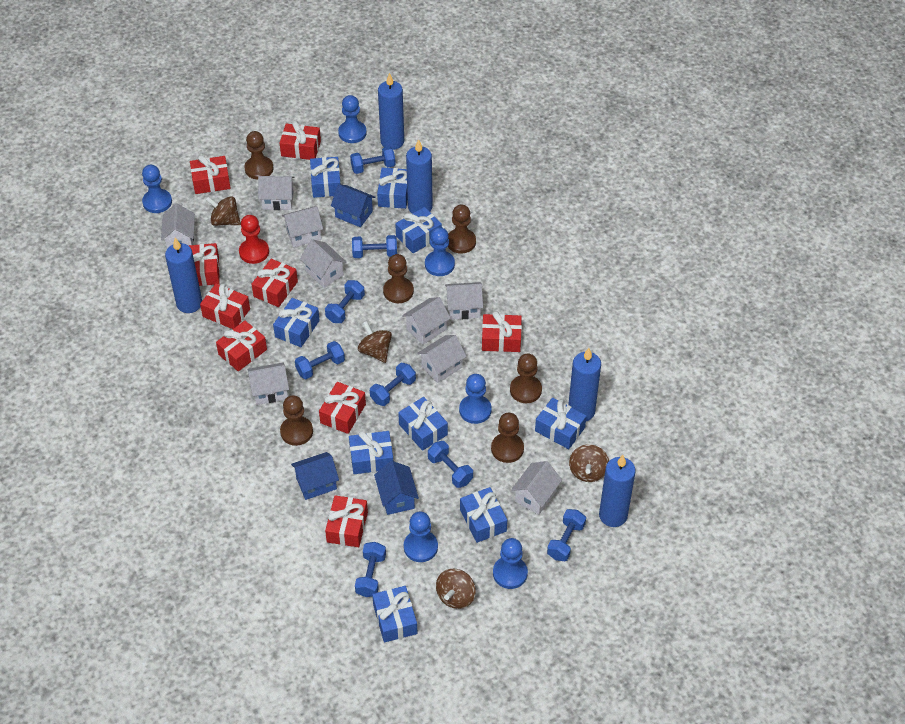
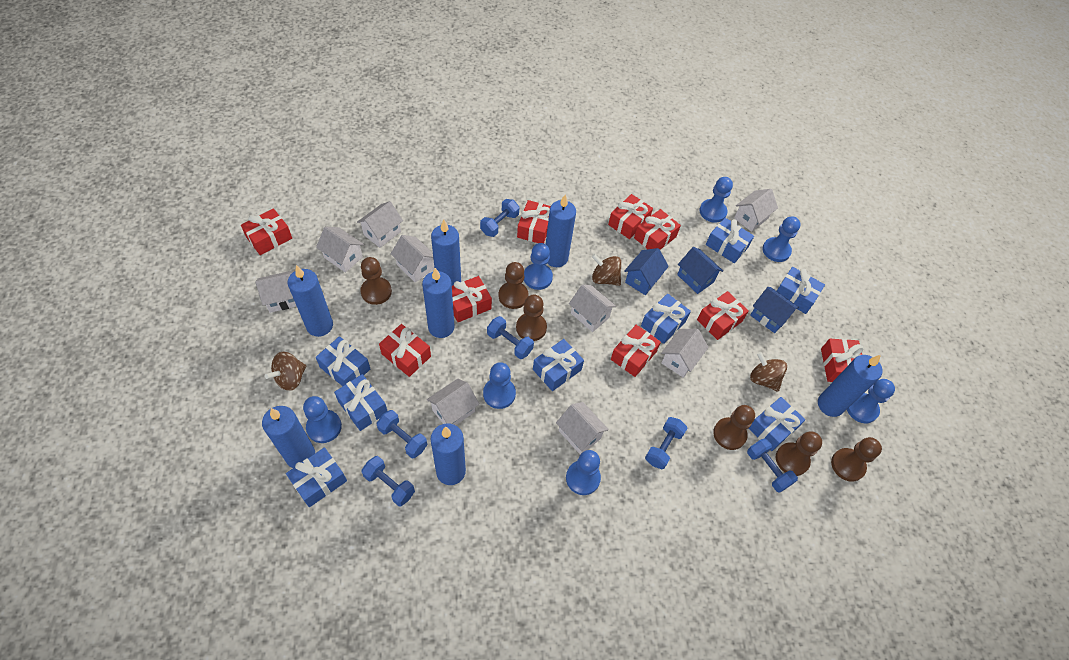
blue candle: [165,238,202,313] [378,73,404,150] [406,139,433,213] [568,348,601,421] [599,455,636,527] = 5 -> [262,406,315,468] [288,265,333,337] [422,268,455,338] [430,423,466,485] [431,220,461,286] [546,194,576,267] [818,355,882,417] = 7
blue dumbbell: [295,341,345,379] [325,280,365,323] [350,146,396,174] [352,235,397,258] [355,542,386,597] [370,363,416,406] [428,441,473,488] [547,509,586,561] = 8 -> [361,456,415,506] [376,410,427,458] [480,199,519,237] [487,316,534,359] [645,417,687,469] [747,438,798,493] = 6
blue gift: [273,298,320,347] [310,157,341,198] [349,431,393,474] [372,586,417,643] [377,168,408,209] [395,207,442,253] [398,397,448,451] [460,487,507,543] [535,398,587,449] = 9 -> [286,447,347,507] [316,336,370,386] [334,374,387,431] [533,339,584,391] [641,294,691,344] [706,218,754,263] [748,397,805,451] [777,267,825,314] = 8
blue pawn: [142,165,172,213] [338,95,367,143] [404,512,438,562] [425,227,455,276] [459,374,492,424] [493,538,528,589] = 6 -> [303,396,342,443] [483,362,516,409] [524,243,553,290] [566,450,601,495] [700,177,733,223] [763,216,801,262] [847,379,895,423] = 7
brown spinning top: [205,196,241,226] [358,321,392,363] [436,569,476,609] [569,444,609,482] = 4 -> [265,352,307,391] [592,254,621,286] [750,352,787,392] = 3
red pawn: [239,215,269,264] = 1 -> none = 0

